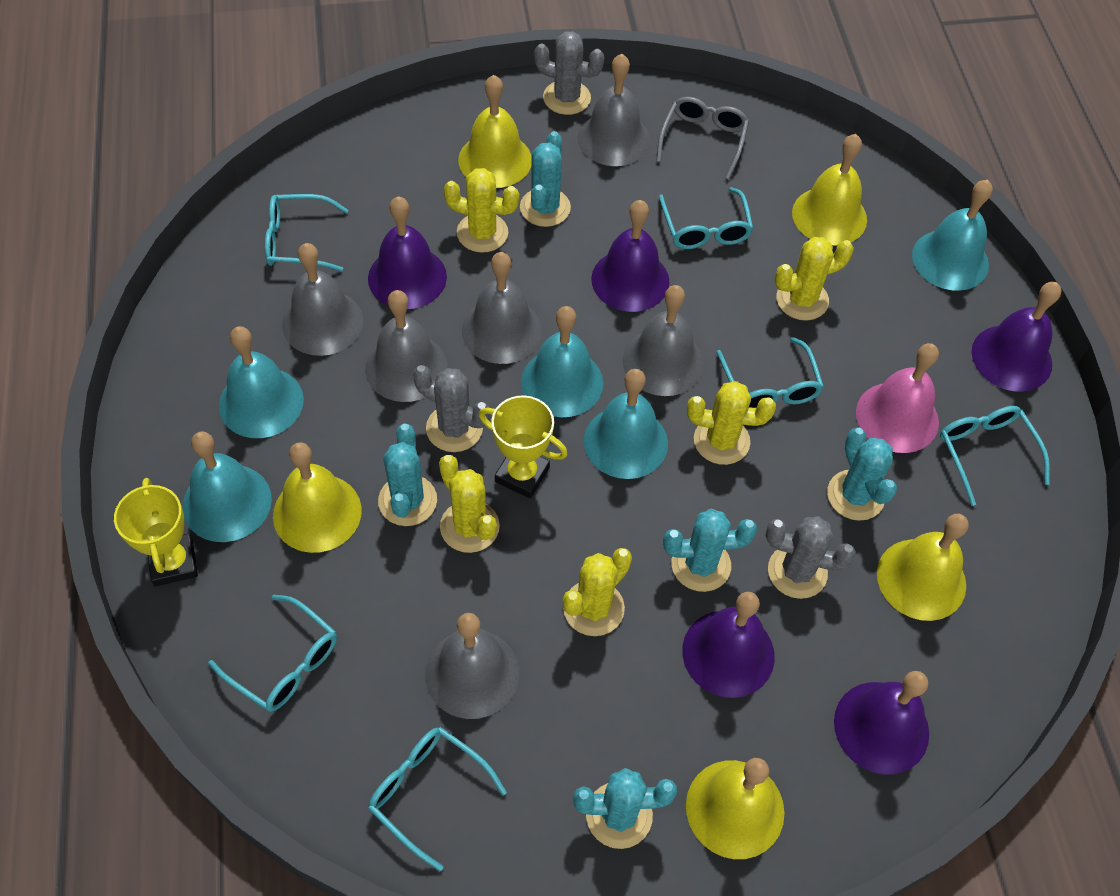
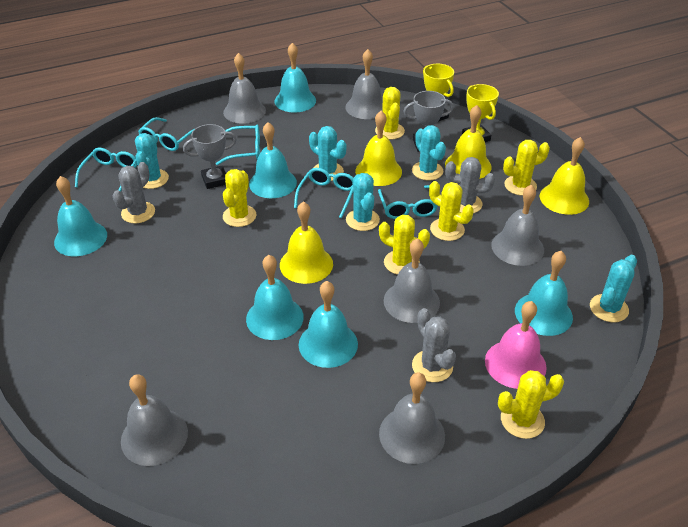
grey glasses: [656,97,749,180] = 1 -> none = 0
grey trophy: none = 0 -> [183,124,237,189] [403,91,454,152] = 2
purple bell: [368,197,447,309] [591,200,670,312] [682,592,775,698] [834,671,929,775] [971,282,1061,392] = 5 -> none = 0
turquoise bell: [182,431,272,542] [219,326,304,438] [521,306,603,417] [584,369,668,479] [912,180,993,291] = 5 -> [54,176,107,256] [246,255,304,340] [249,122,297,198] [275,43,316,113] [299,281,358,368] [515,251,573,336] = 6
turquoise glasses: [208,595,337,712] [265,194,348,272] [368,727,507,871] [659,187,753,249] [716,337,824,408] [940,406,1050,506] = 6 -> [75,148,137,192] [138,117,194,151] [216,125,260,165] [294,168,353,218] [378,185,437,219] = 5
yellow bell: [273,442,362,553] [458,75,532,188] [686,758,785,859] [792,134,867,245] [877,514,969,621] = 5 -> [280,201,333,284] [355,111,402,186] [445,105,492,179] [539,137,589,215] = 4
yellow cactus: [439,455,500,553] [444,168,519,253] [563,548,632,636] [687,381,776,465] [775,237,854,321] = 5 -> [223,169,256,227] [375,87,405,140] [379,215,430,275] [429,181,474,241] [498,370,564,439] [503,140,550,196] = 6

